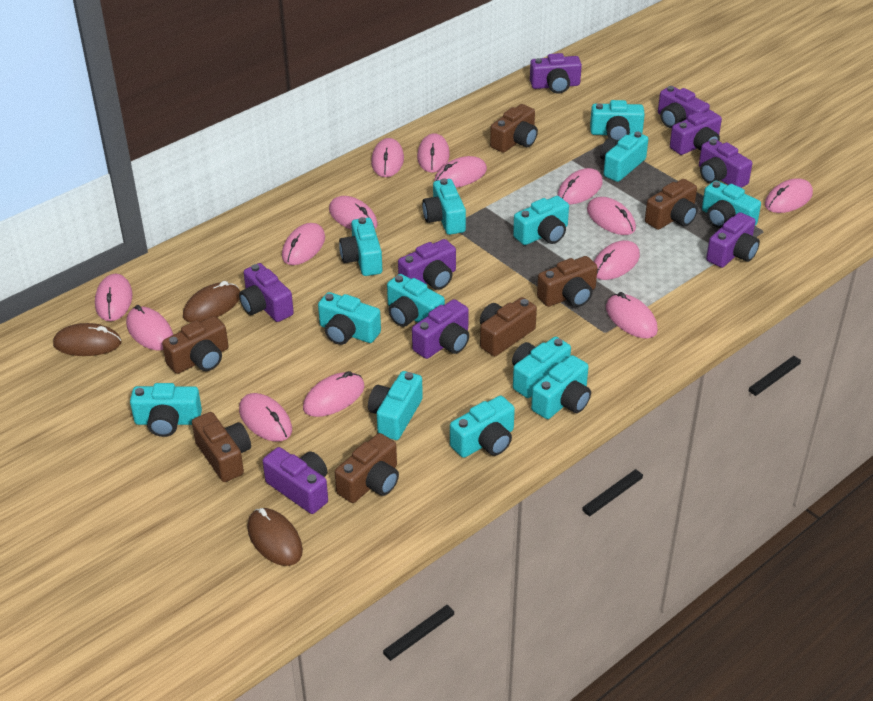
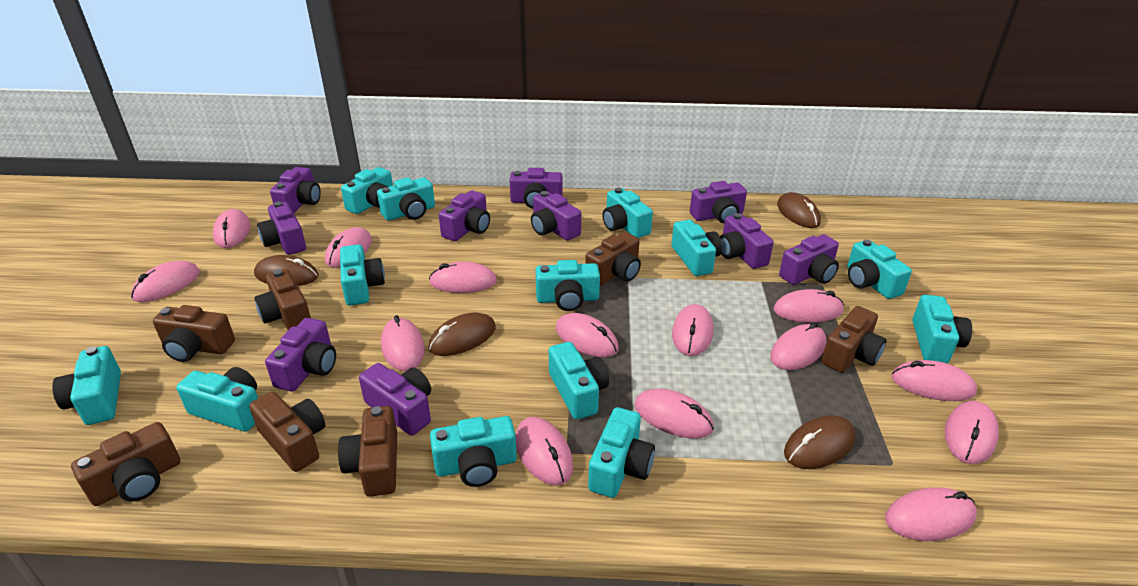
brown mouse: [53,323,122,356] [183,281,240,323] [247,508,303,566] = 3 -> [254,255,319,286] [428,313,496,356] [777,192,821,228] [784,416,856,469] = 4
purple camera: [239,263,294,322] [263,447,328,514] [398,239,456,290] [412,299,469,359] [530,53,582,94] [658,86,710,128] [670,110,722,155] [699,139,752,188] [706,212,760,268] = 9 -> [257,202,306,255] [265,318,336,392] [270,167,321,213] [359,363,431,436] [439,190,490,241] [510,168,562,209] [531,191,581,241] [690,181,747,224] [720,213,774,269] [779,234,839,285] = 10

